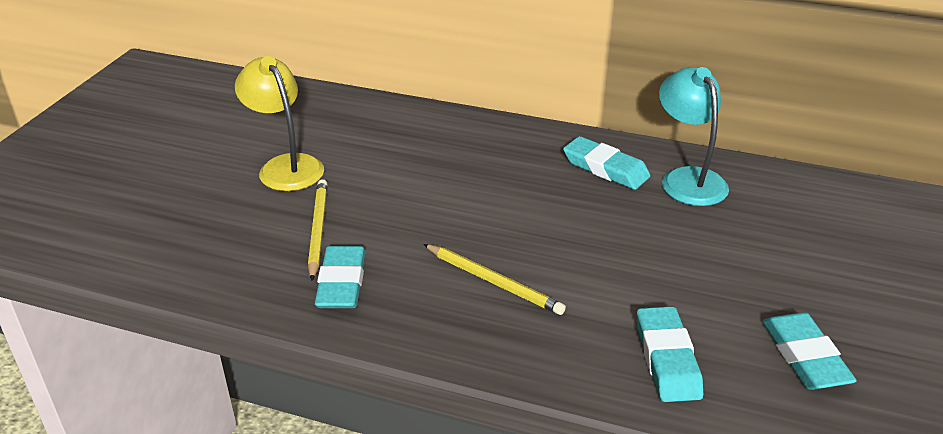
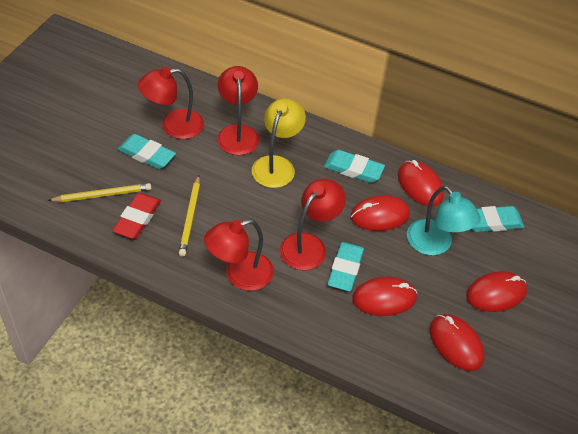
red eraser: none = 0 -> [112,193,161,239] = 1
red lamp: none = 0 -> [138,67,204,139] [204,219,274,291] [217,66,259,155] [280,179,346,270] = 4
red mouse: none = 0 -> [351,195,410,231] [352,276,417,316] [398,160,444,206] [430,314,484,371] [466,271,527,312] = 5

